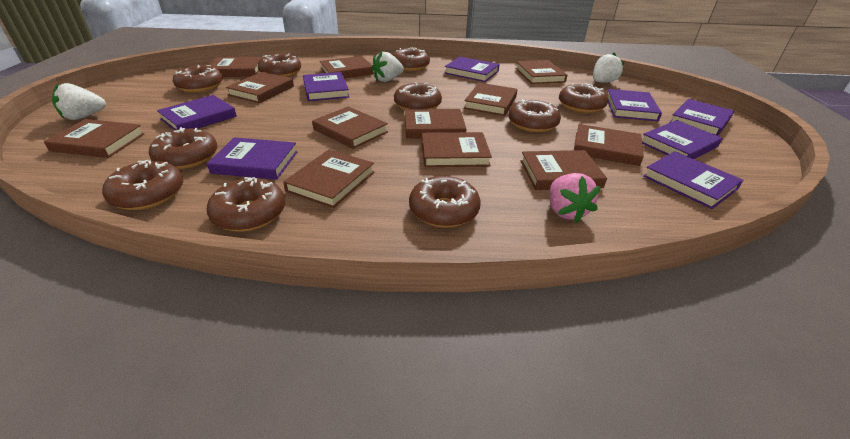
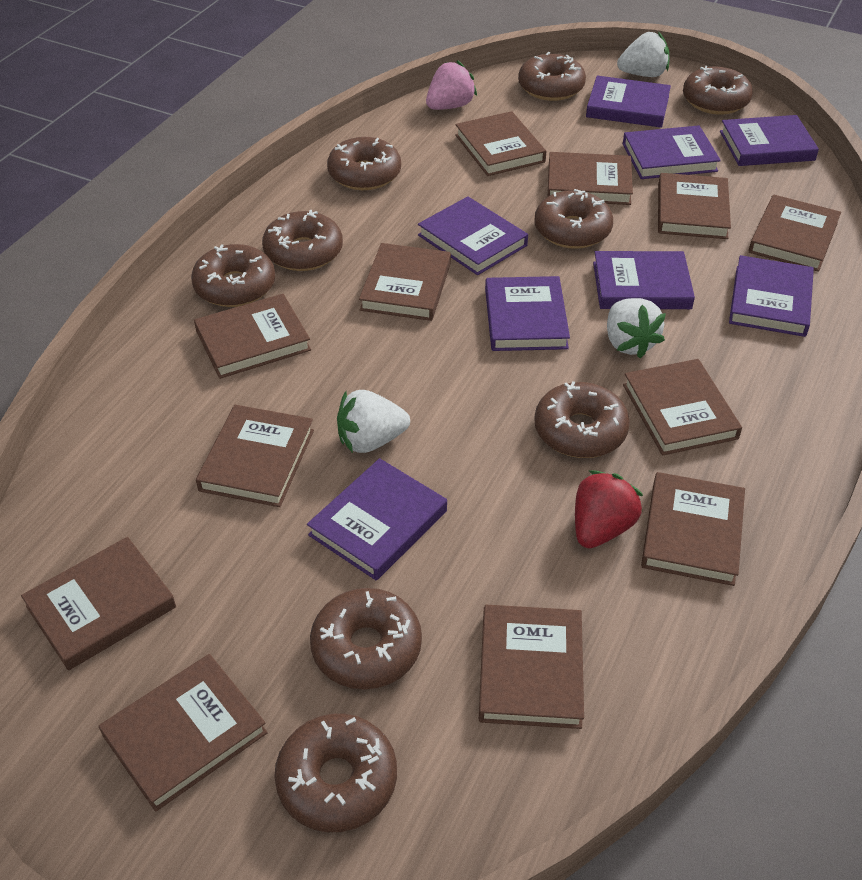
brown donut: [102,160,183,210] [149,127,217,169] [173,64,223,93] [206,177,285,232] [258,53,301,77] [392,47,430,71] [394,82,442,110] [409,176,481,228] [508,99,561,132] [559,83,608,113] = 10 -> [191,244,275,307] [262,210,343,271] [274,713,397,832] [310,588,422,689] [327,137,401,190] [518,52,586,101] [534,189,613,249] [534,381,630,458] [683,66,753,115] = 9
red strawberry: none = 0 -> [575,470,643,548] = 1

